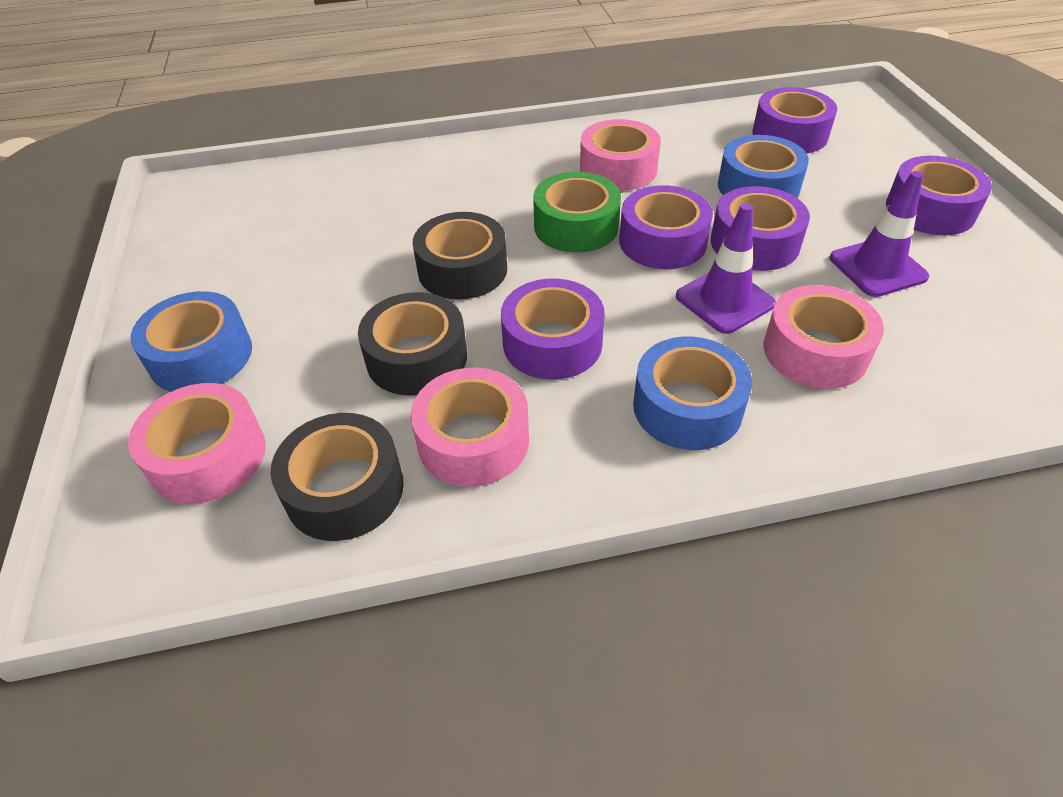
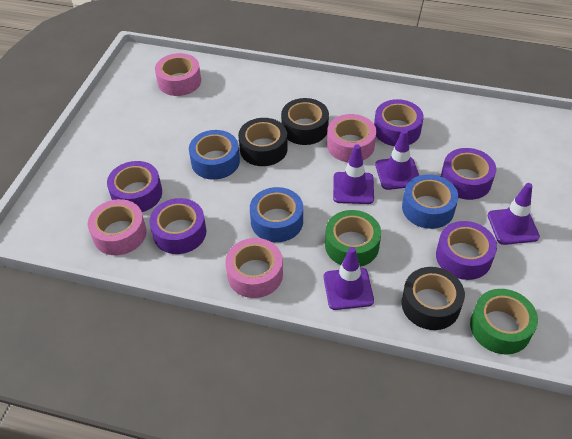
green tape: [533,172,621,253] = 1 -> [325,210,381,267] [470,289,538,355] = 2
purple traffic cone: [676,203,776,334] [829,171,929,297] = 2 -> [324,247,374,310] [333,145,374,204] [375,130,419,190] [488,183,540,245] = 4

